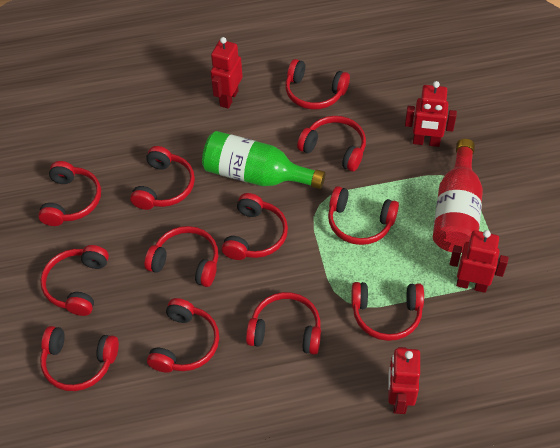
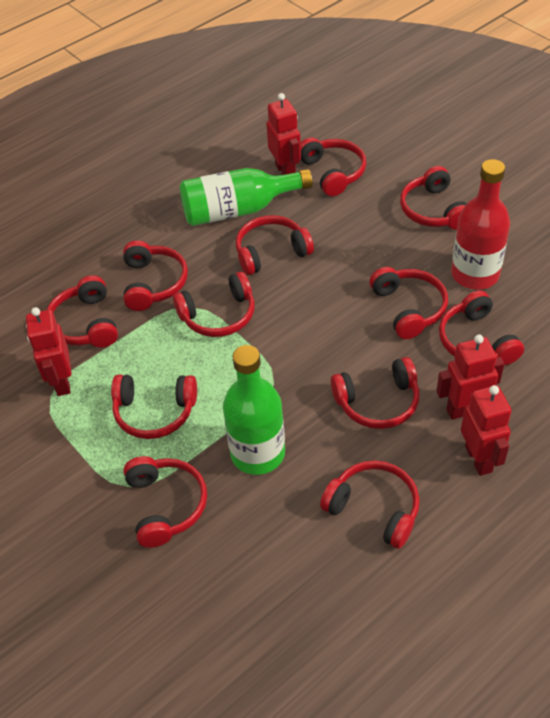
green bottle: [202,131,326,189] = 1 -> [180,168,313,226] [223,345,285,475] = 2

